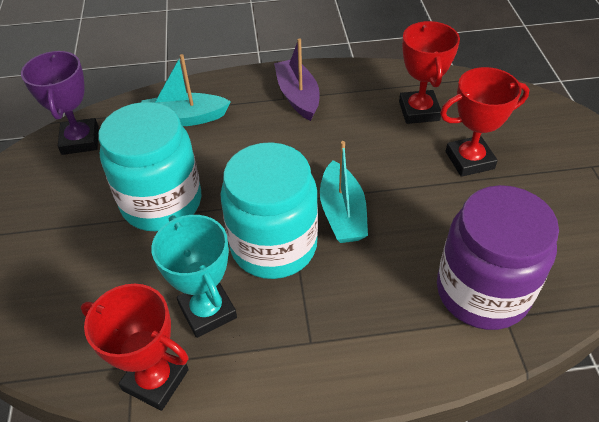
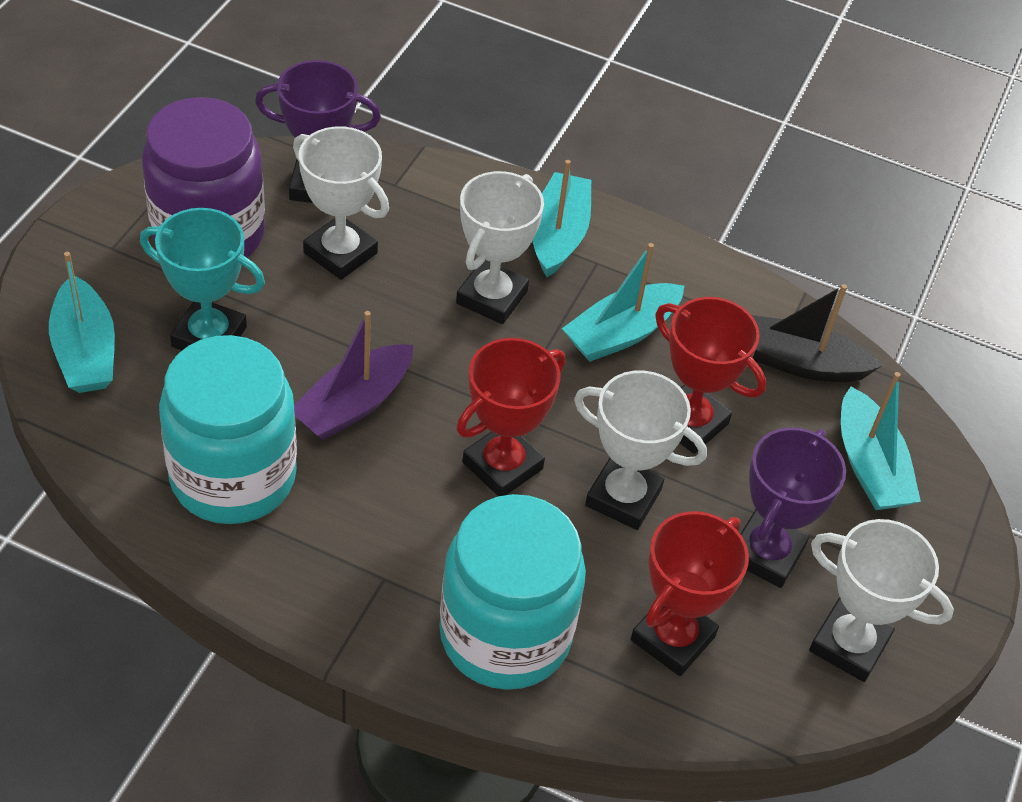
black boat: none = 0 -> [751,284,883,382] = 1
purple trophy: [21,51,99,155] = 1 -> [255,60,381,203] [741,427,846,588] = 2
turquoise boat: [141,54,231,126] [320,141,368,243] = 2 -> [49,252,115,393] [532,160,591,277] [562,243,684,362] [841,372,921,510] = 4
white trophy: none = 0 -> [293,126,389,280] [456,171,544,324] [574,371,707,530] [809,519,954,682] = 4

